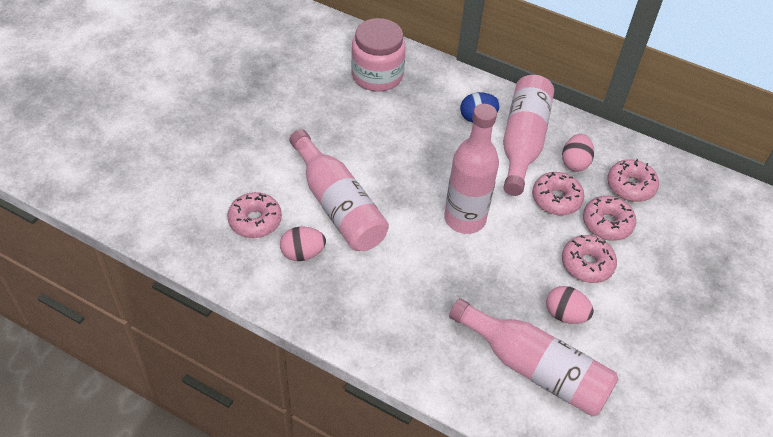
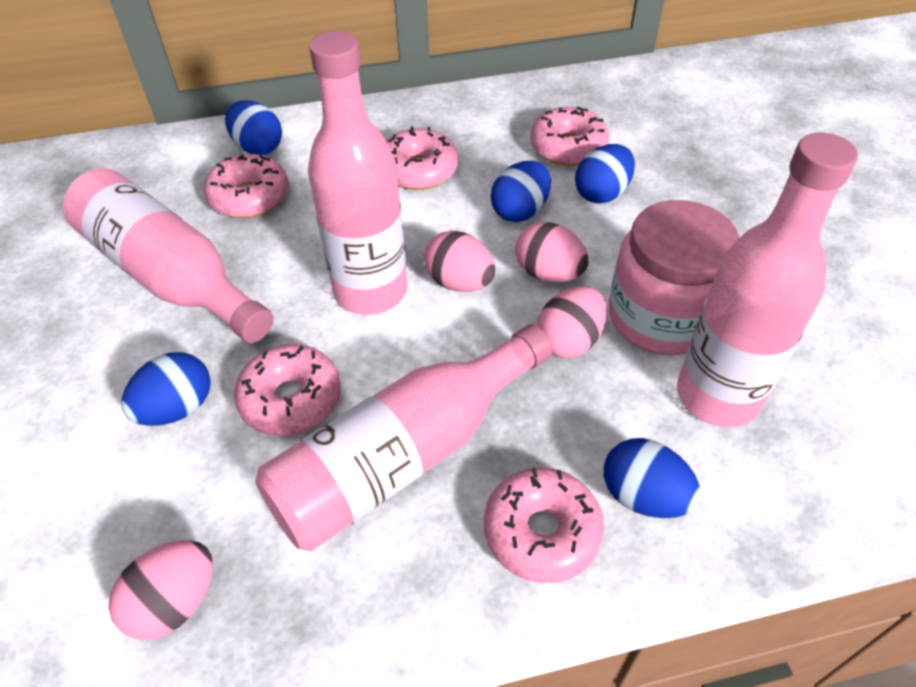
blue egg: [460,92,500,122] = 1 -> [122,352,211,426] [225,100,282,155] [491,161,551,222] [575,144,635,204] [604,438,701,518] = 5
pink egg: [280,227,326,261] [546,286,594,324] [562,134,594,172] = 3 -> [109,540,213,640] [424,231,496,292] [515,222,588,282] [537,286,607,358] = 4

